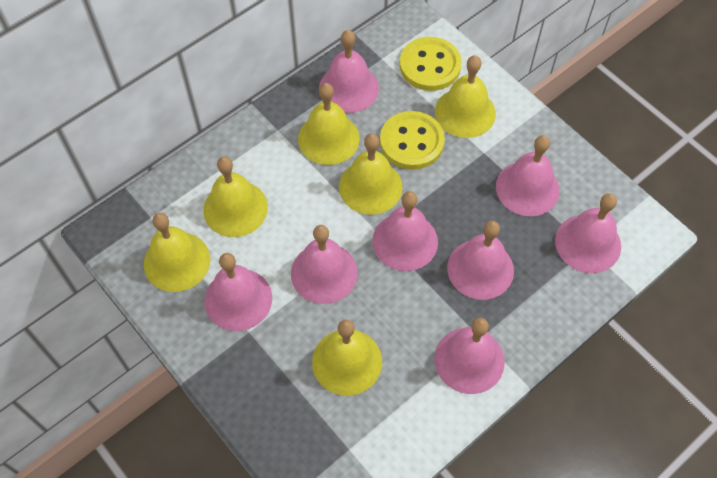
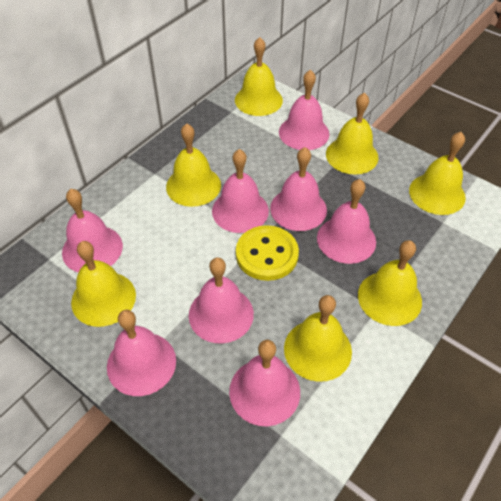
yellow bell: [144,213,210,292] [203,156,268,237] [298,83,360,165] [312,319,382,396] [339,134,403,215] [435,55,496,138] = 6 -> [71,241,136,327] [166,123,221,207] [235,37,283,116] [284,295,352,382] [326,93,378,175] [358,240,422,326] [409,132,466,215] = 7
yellow button: [380,111,445,170] [400,37,462,91] = 2 -> [236,225,299,281] = 1

